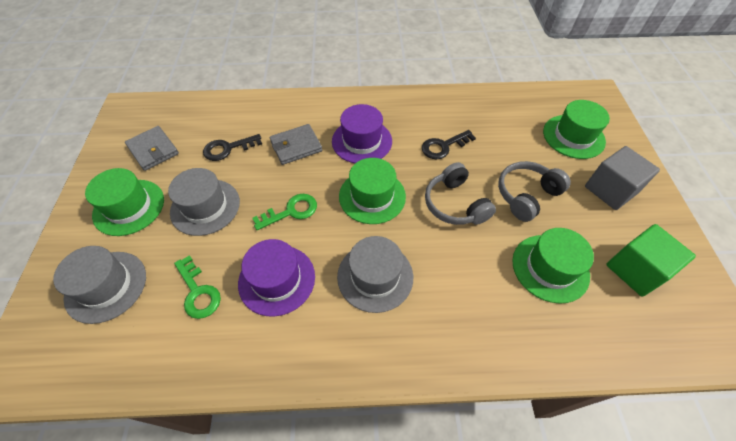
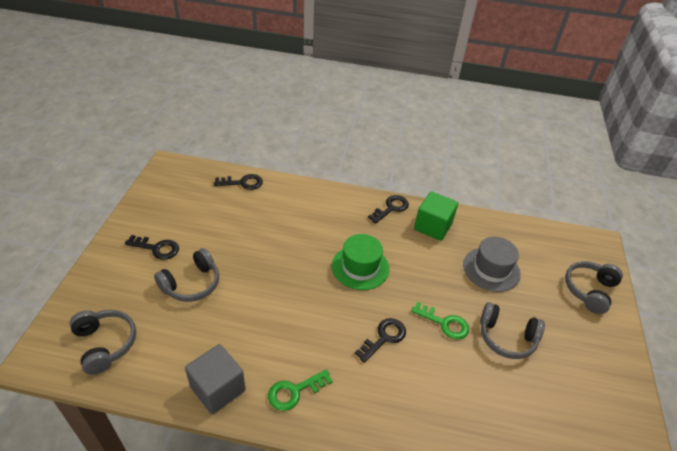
black key: [203,134,262,161] [422,130,476,159] = 2 -> [125,235,179,260] [214,174,263,190] [355,318,406,363] [368,195,409,224] = 4
green hat: [85,168,164,236] [339,158,406,224] [512,228,594,304] [543,100,610,159] = 4 -> [332,234,389,290] = 1
grey hat: [53,246,146,324] [168,168,240,236] [337,236,413,313] = 3 -> [463,236,521,292] = 1
grey headphones: [425,162,496,225] [498,161,571,222] = 2 -> [69,310,136,375] [154,248,219,302] [480,302,545,359] [565,261,623,314] = 4
grey wallet: [125,126,179,171] [270,124,322,165] = 2 -> none = 0
purple hat: [238,239,315,317] [332,104,392,163] = 2 -> none = 0

